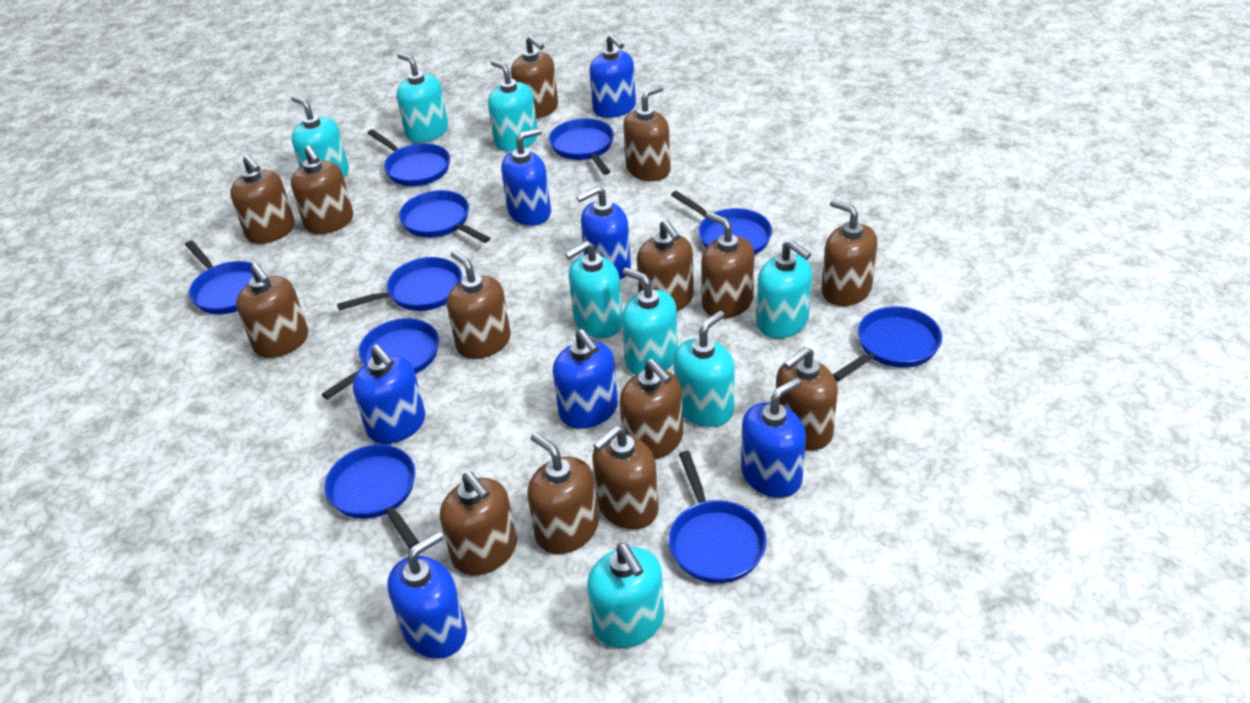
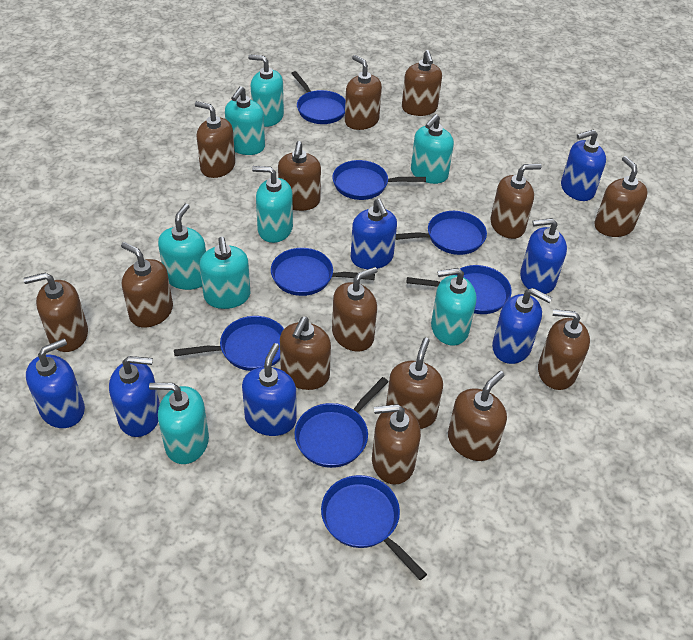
blue pan: [185,240,253,314] [322,318,439,399] [325,445,419,549] [337,257,462,311] [368,129,450,186] [399,190,490,243] [549,118,614,175] [669,451,767,583] [671,191,772,255] [833,306,942,381] = 10 -> [174,316,284,371] [271,248,375,296] [291,71,345,124] [294,377,389,468] [321,475,427,580] [332,160,426,200] [395,211,487,255] [407,265,512,314] = 8

